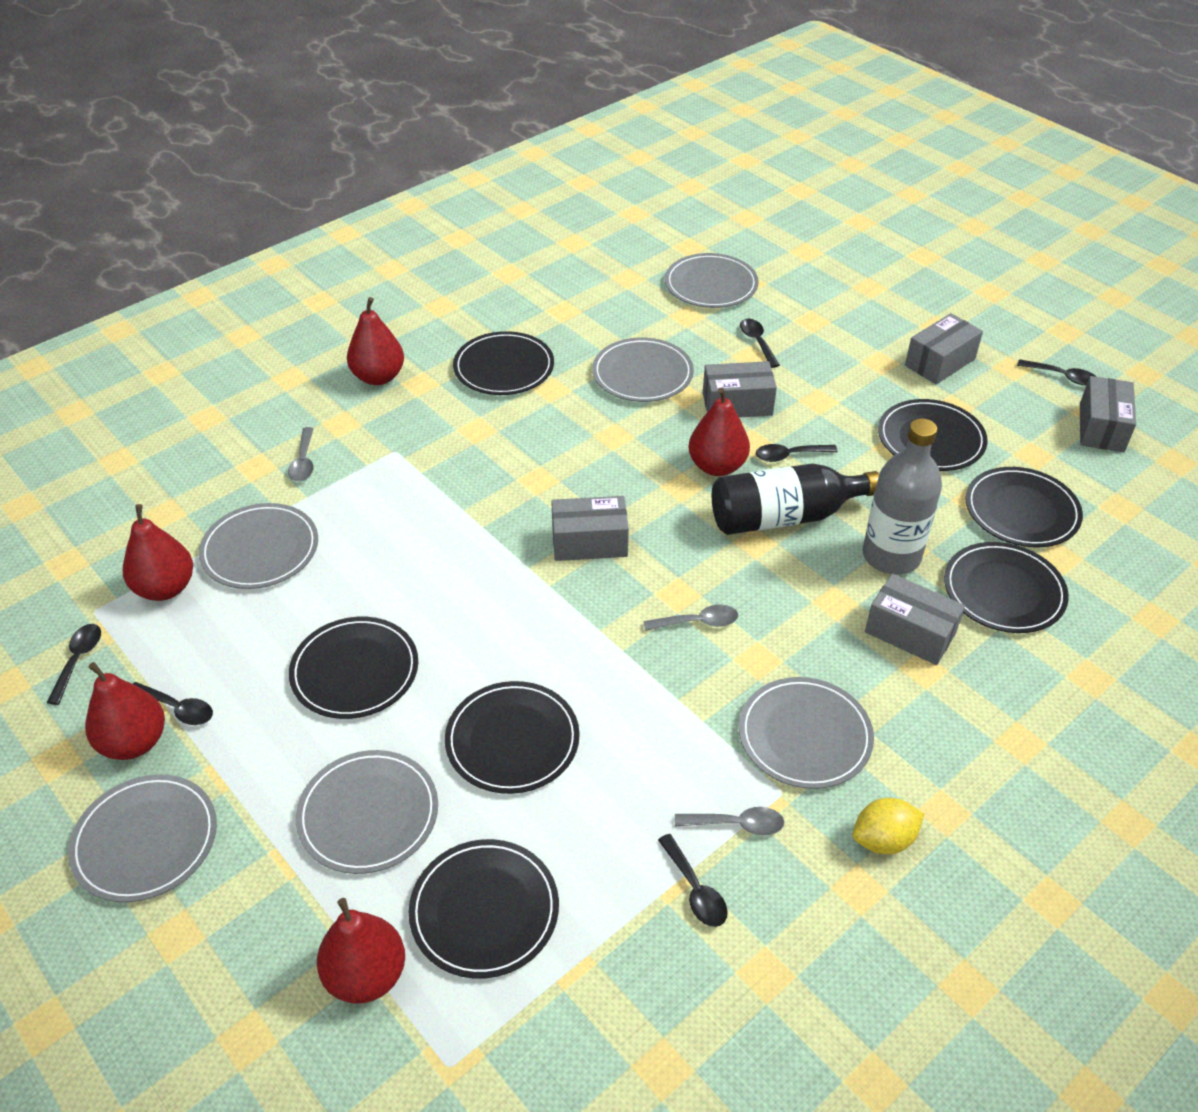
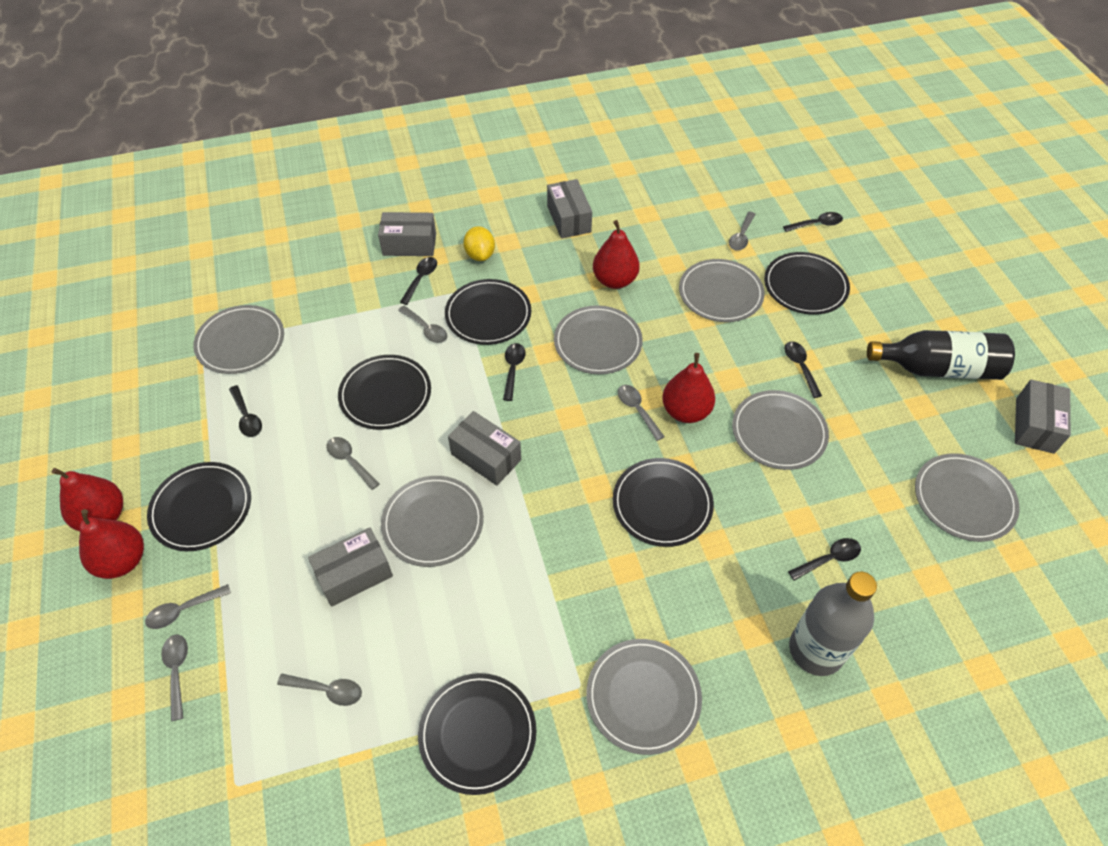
black plate: [289,617,418,719] [409,839,559,979] [445,681,580,794] [453,331,554,395] [878,399,988,471] [944,542,1069,633] [965,467,1083,547] = 7 -> [147,462,251,551] [338,355,431,430] [418,673,536,795] [445,279,531,345] [613,458,714,547] [764,252,850,315] = 6
grey plate: [68,774,217,902] [199,503,318,589] [296,750,438,874] [592,337,694,402] [665,253,759,308] [739,677,874,789] = 6 -> [193,305,284,374] [381,476,484,567] [554,305,643,374] [587,639,702,755] [679,259,765,322] [732,390,829,470] [915,453,1019,542] = 7
grey spoon: [288,427,314,481] [643,605,738,631] [675,807,784,835] = 3 -> [145,584,231,629] [161,634,188,721] [277,674,362,706] [327,437,379,490] [398,306,447,343] [618,385,665,441] [729,212,756,251] = 7
red pear: [85,662,165,760] [123,504,193,601] [317,898,405,1004] [347,297,404,385] [689,387,750,476] = 5 -> [52,468,123,531] [79,509,144,579] [593,220,640,289] [662,353,715,423] = 4

